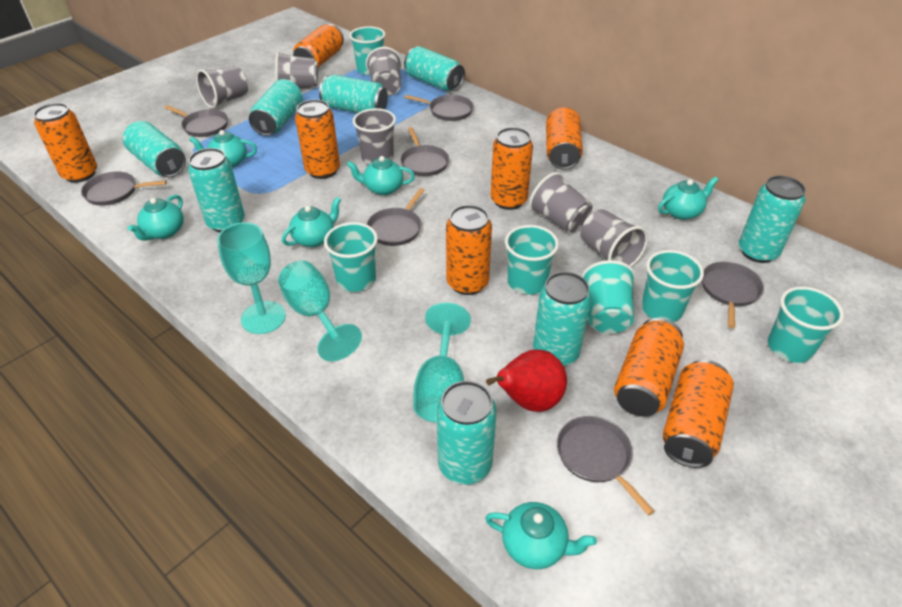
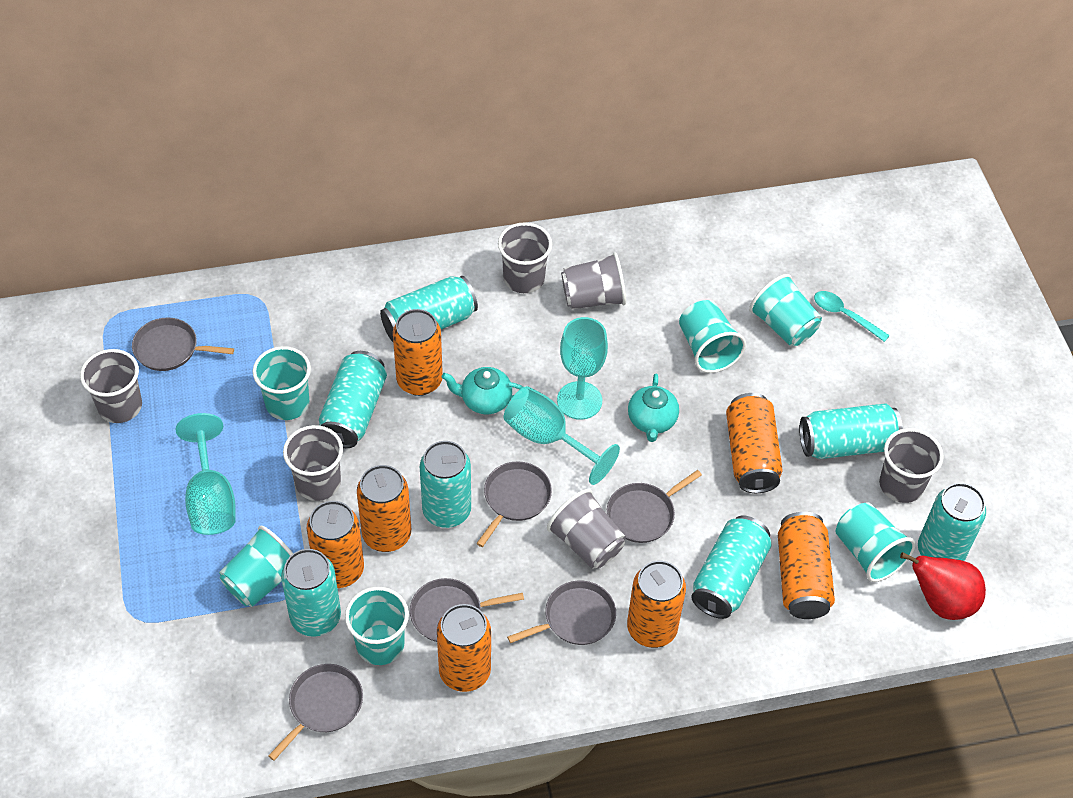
grey pan: [81,172,167,206] [165,105,228,137] [367,188,425,246] [400,127,449,176] [404,95,474,121] [557,416,654,516] [702,262,764,328] = 7 -> [132,318,234,371] [268,664,363,761] [410,578,524,642] [476,461,552,547] [507,581,616,645] [607,470,702,543] = 6
orange can: [33,103,97,183] [293,24,344,67] [295,99,340,179] [446,205,492,295] [490,127,533,210] [546,108,583,170] [614,318,684,417] [663,360,734,468] = 8 -> [306,501,364,588] [357,465,411,552] [393,309,443,396] [437,604,491,692] [627,561,686,648] [726,393,783,493] [778,512,835,619] = 7
turquoise can: [123,121,186,177] [188,148,245,232] [249,79,303,136] [319,75,388,113] [404,46,465,91] [437,381,497,484] [533,272,592,366] [739,176,806,263] = 8 -> [281,549,341,637] [319,351,387,448] [380,276,478,342] [420,441,471,528] [691,516,772,619] [799,403,903,459] [918,483,986,561] = 7
turquoise spoon: none = 0 -> [814,291,890,342] = 1
turquoise teapot: [128,195,184,241] [189,130,257,168] [282,197,341,247] [347,156,415,195] [485,502,597,569] [658,177,719,220] = 6 -> [442,367,523,414] [628,374,679,442] = 2

